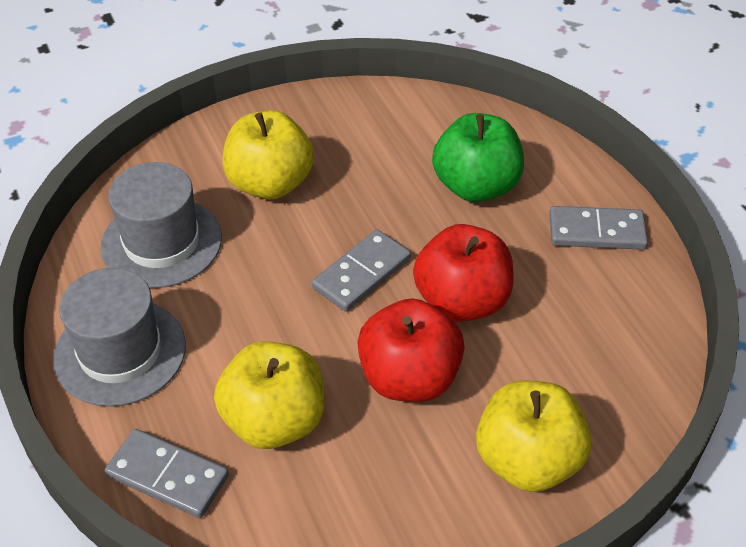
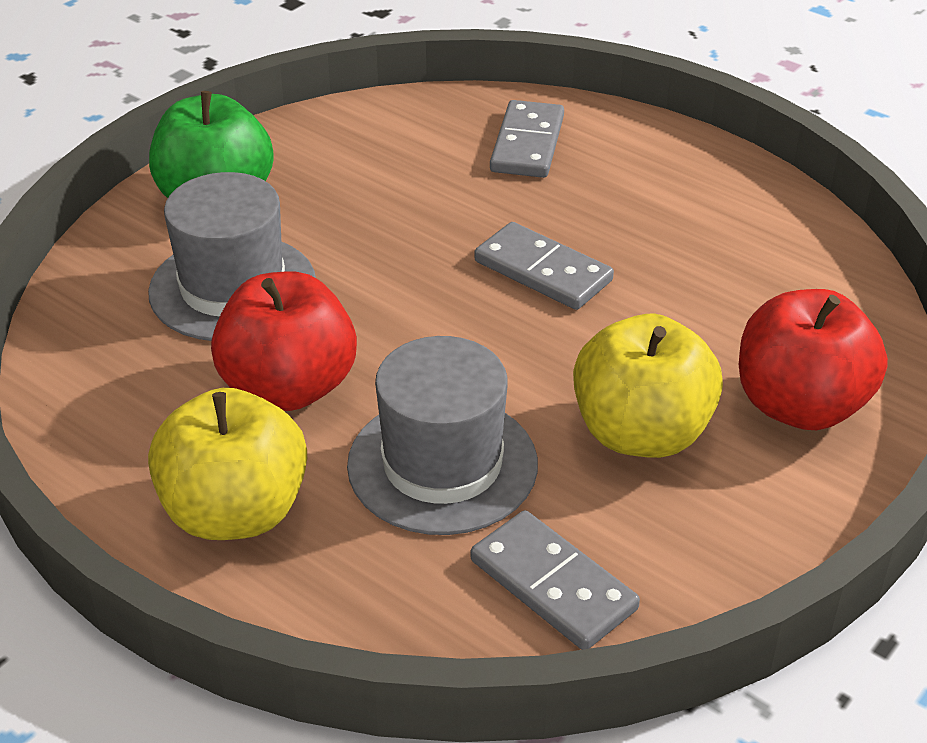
yellow apple: [214,341,325,449] [223,110,314,199] [476,380,592,492] = 3 -> [148,388,307,540] [573,314,723,458] = 2

